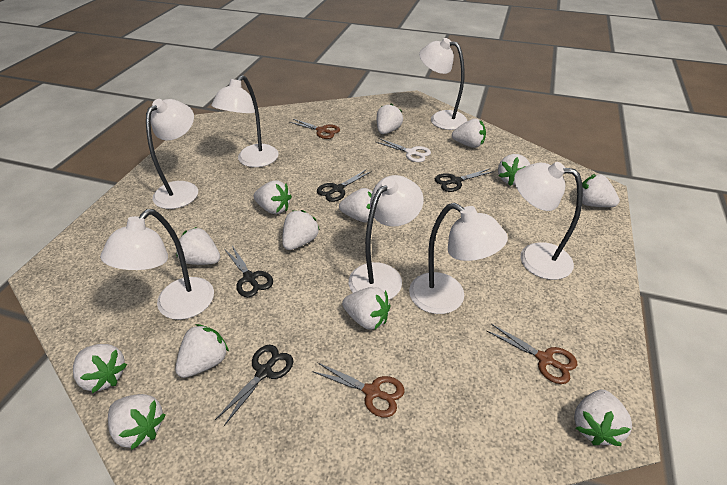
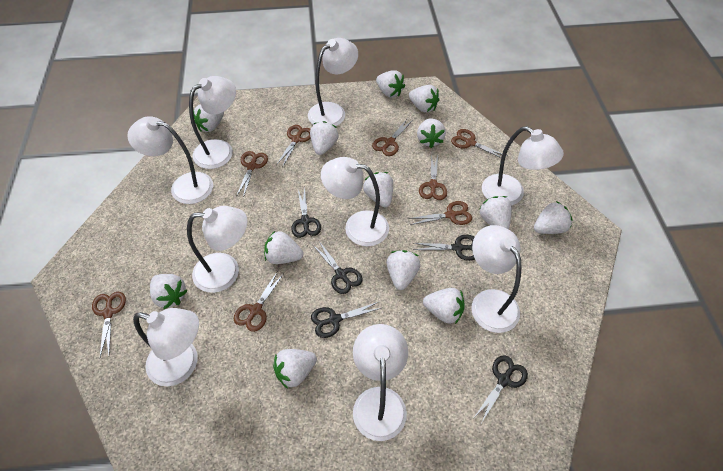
black scissors: [215,345,293,426] [224,246,273,297] [317,169,372,202] [435,169,494,192] = 4 -> [291,186,321,238] [311,301,381,338] [313,242,363,294] [413,235,475,261] [474,355,528,423] = 5
brown scissors: [289,119,340,139] [312,362,404,417] [487,324,577,384] = 3 -> [92,292,126,357] [234,272,283,332] [236,151,268,198] [276,125,311,167] [372,118,413,156] [408,201,472,225] [419,154,447,200] [451,129,507,160] = 8
white lamp: [100,209,214,320] [146,99,198,209] [211,75,279,167] [349,175,424,300] [409,203,508,314] [419,38,467,130] [514,162,583,280] = 7 -> [127,116,213,204] [133,308,199,386] [187,206,247,293] [189,76,236,169] [308,38,358,126] [321,157,389,246] [353,324,408,441] [471,225,521,333] [482,126,564,206] = 9
white scissors: [376,138,431,162] = 1 -> none = 0

